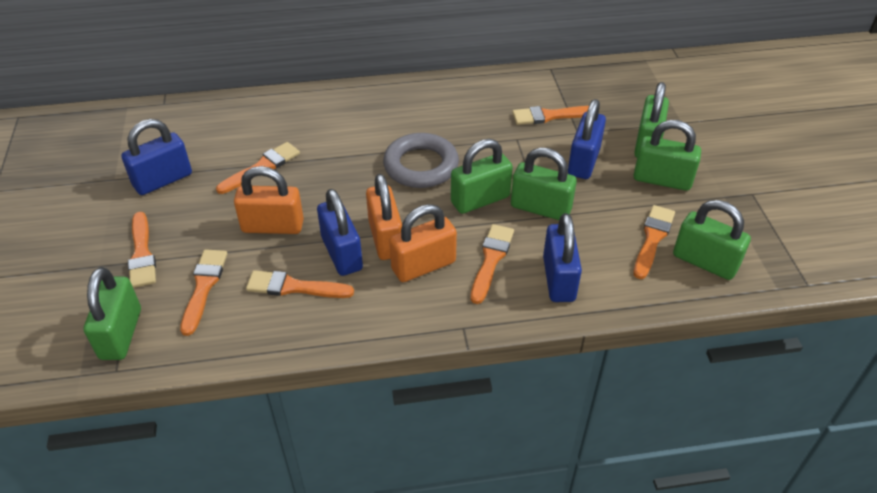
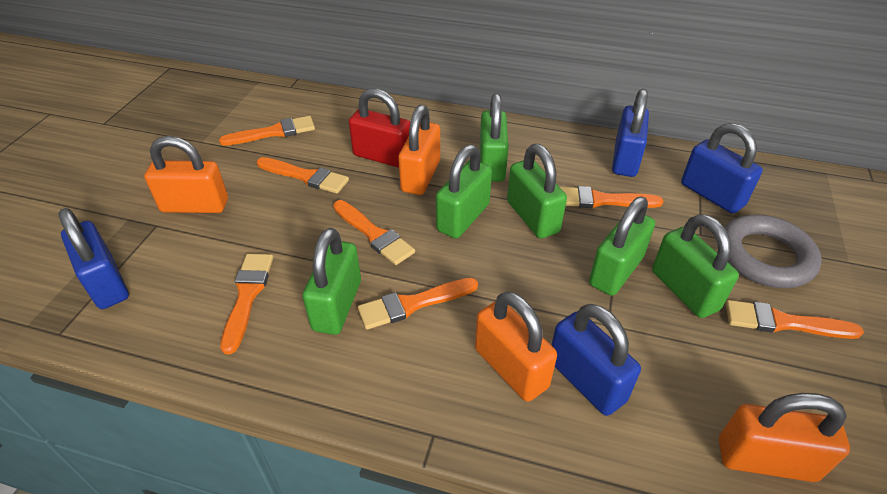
orange padlock: [234,166,304,234] [366,174,402,260] [389,204,457,282] = 3 -> [144,136,228,213] [398,105,440,195] [475,291,557,402] [719,393,850,482] = 4
red padlock: none = 0 -> [349,88,410,168] = 1

